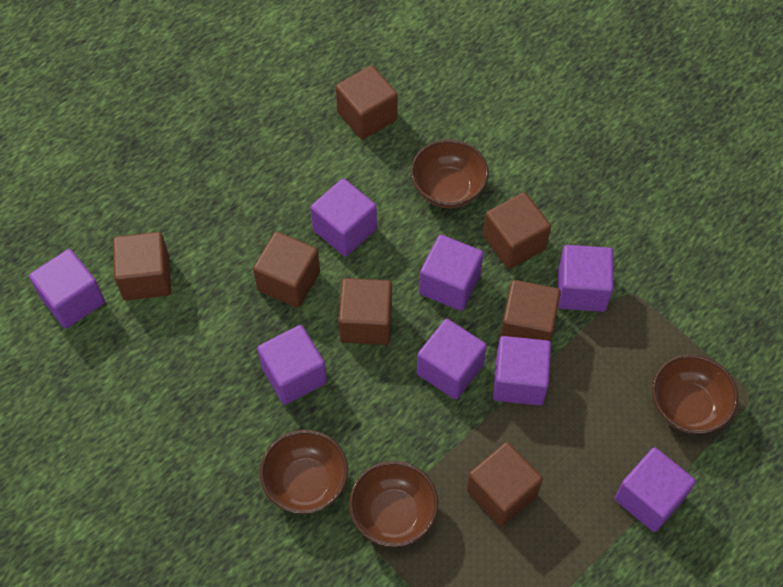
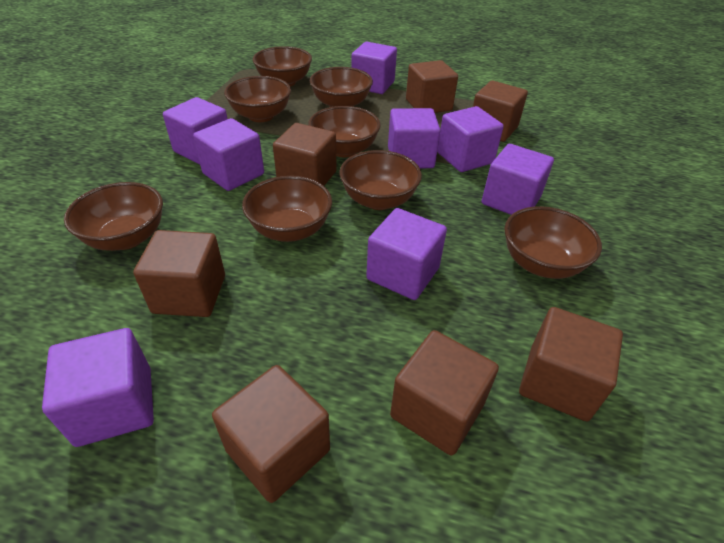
brown bowl: [260,430,348,514] [349,461,438,547] [411,139,489,209] [652,354,738,434] = 4 -> [64,182,163,251] [224,76,291,122] [242,176,332,242] [253,46,312,87] [308,106,381,158] [310,67,373,107] [340,150,422,210] [504,206,602,279] = 8

